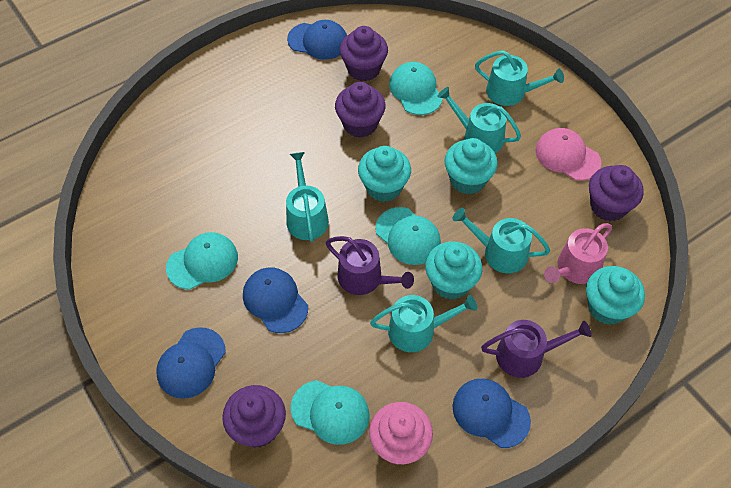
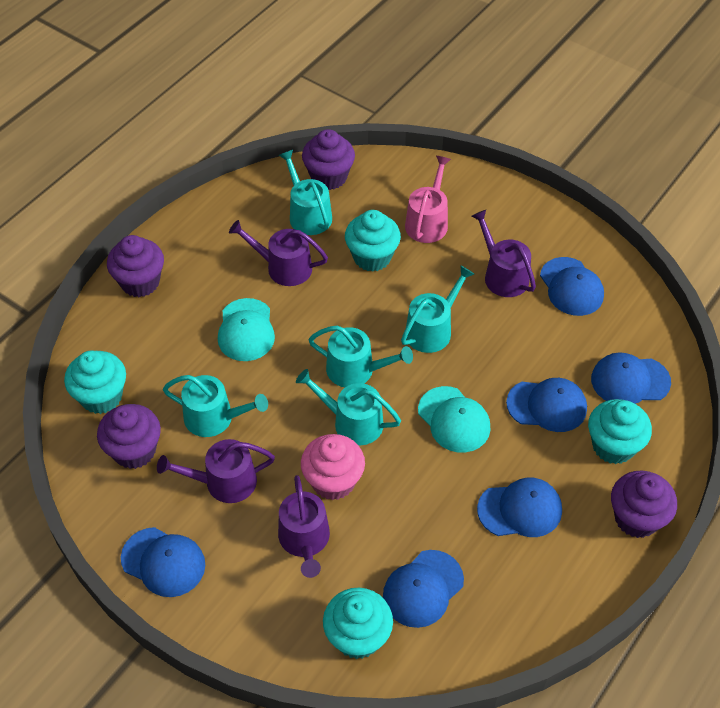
blue cap: [156,327,226,399] [243,267,308,333] [287,20,347,60] [453,379,531,448] = 4 -> [121,527,205,597] [383,550,464,628] [477,478,562,537] [506,378,587,432] [540,257,604,316] [591,352,671,404] = 6
pink cap: [535,128,601,181] = 1 -> none = 0
purple watering can: [326,236,414,295] [481,320,592,378] = 2 -> [157,439,275,503] [229,220,328,286] [278,475,330,578] [472,210,536,297] = 4
turquoise cap: [166,232,238,290] [291,380,369,445] [375,207,441,265] [389,62,442,115] = 4 -> [218,298,275,361] [418,386,491,453] = 2

